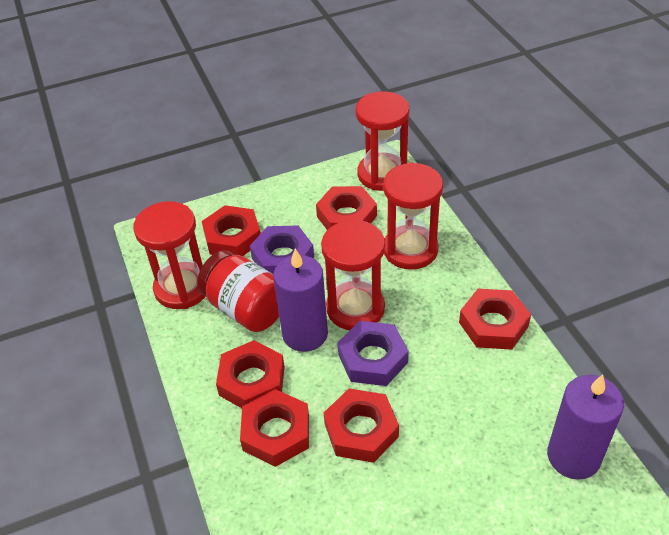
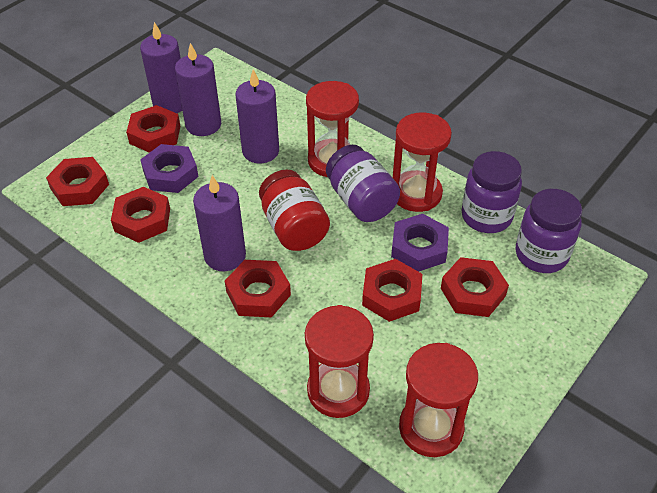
purple candle: [273,248,328,352] [547,375,624,480] = 2 -> [140,22,182,113] [175,43,221,136] [193,175,246,271] [235,69,279,163] = 4
purple jar: none = 0 -> [326,145,400,222] [461,151,522,233] [516,189,582,273] = 3

